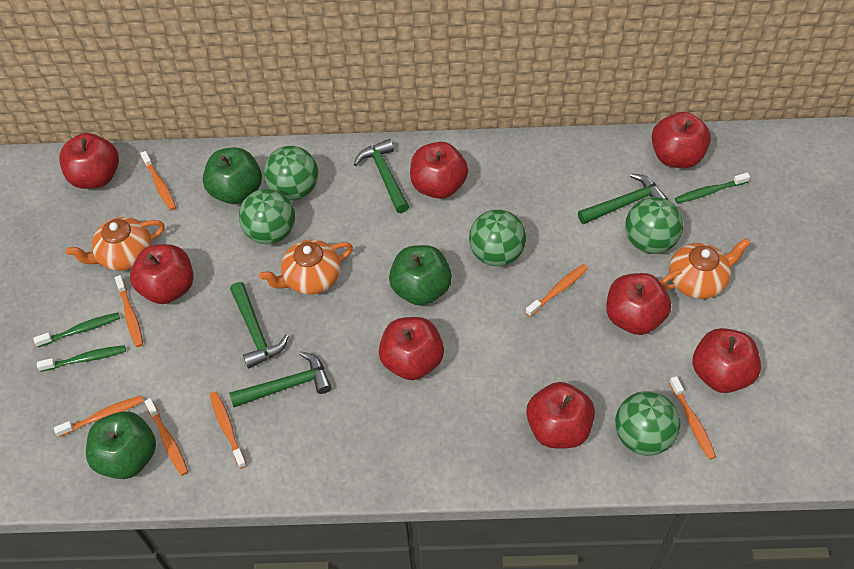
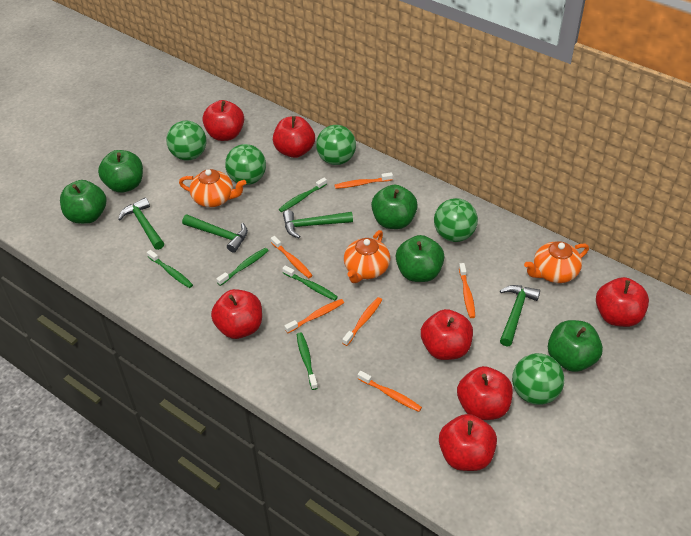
green apple: [86,411,156,479] [203,147,262,204] [389,245,452,306] = 3 -> [60,180,106,224] [98,150,143,193] [371,185,418,229] [396,235,445,282] [548,320,603,372] = 5
green toothbrush: [33,313,120,347] [37,345,126,372] [675,173,750,203] = 3 -> [147,250,193,288] [216,248,269,286] [279,178,327,212] [282,265,338,301] [297,332,318,390] = 5
orange toothbrush: [54,395,144,437] [115,275,143,347] [140,151,176,210] [144,398,188,476] [210,392,247,469] [525,264,588,317] [669,376,716,460] = 7 -> [271,236,313,278] [285,299,344,333] [335,172,393,189] [342,297,382,346] [358,371,422,412] [459,263,475,318] = 6
red apple: [59,133,119,189] [130,244,194,304] [379,317,444,380] [410,142,468,199] [526,382,595,448] [606,273,671,335] [652,112,711,168] [693,328,761,393] = 8 -> [202,100,244,141] [211,289,262,339] [273,116,315,158] [421,309,473,360] [439,414,497,471] [457,366,513,420] [596,277,649,327] = 7

